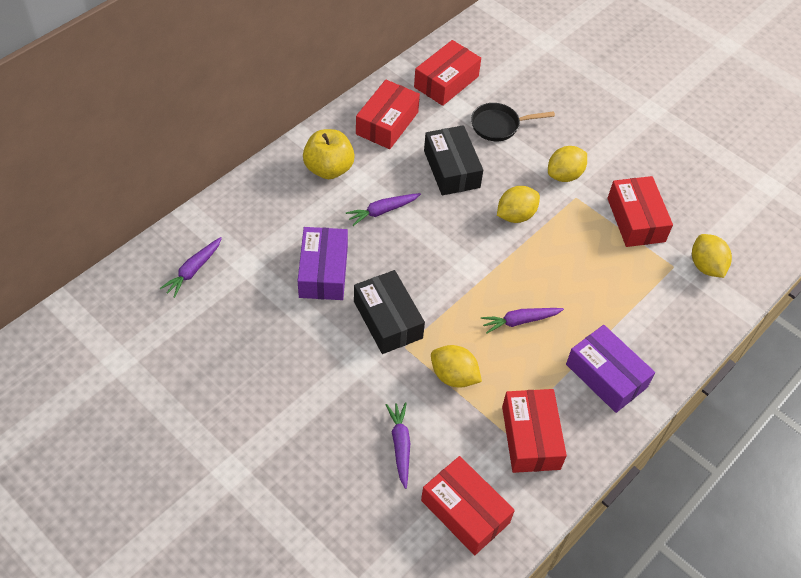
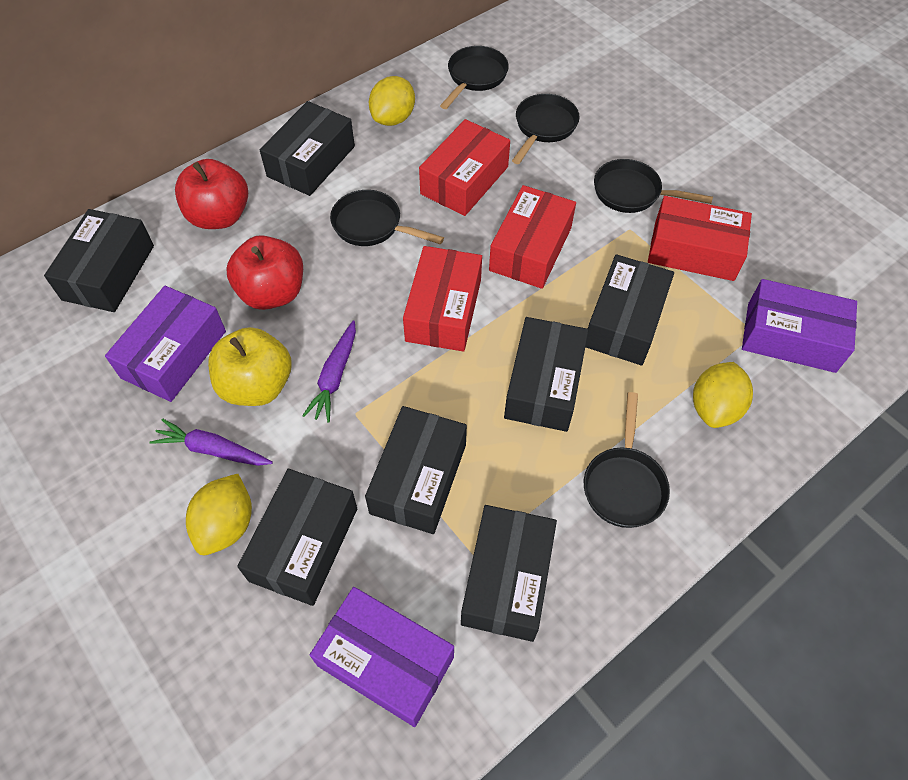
black box: [354,270,425,354] [424,125,483,195] = 2 -> [44,209,154,312] [237,469,357,606] [260,101,355,196] [365,406,467,534] [461,505,557,642] [504,317,588,432] [585,254,674,366] = 7
black pan: [471,103,555,141] = 1 -> [330,190,444,246] [440,46,509,109] [512,94,580,164] [584,392,670,528] [594,159,713,213] = 5
purple box: [298,227,348,300] [566,325,655,413] = 2 -> [105,286,226,402] [310,587,454,727] [742,279,857,373] = 3
purple carrot: [160,237,222,298] [346,193,421,226] [386,402,410,489] [481,308,564,334] = 4 -> [150,418,273,466] [302,320,356,422] = 2
red apple: none = 0 -> [175,159,248,229] [226,235,303,310] = 2
red box: [356,80,420,149] [414,40,481,106] [421,456,515,555] [502,389,567,473] [607,176,673,247] = 5 -> [403,246,482,352] [419,119,510,216] [489,185,576,289] [648,196,752,281] = 4
yellow lemon: [431,345,482,388] [497,186,540,223] [548,146,587,182] [692,234,732,278] = 4 -> [186,474,252,555] [369,76,415,126] [693,362,753,428] = 3

